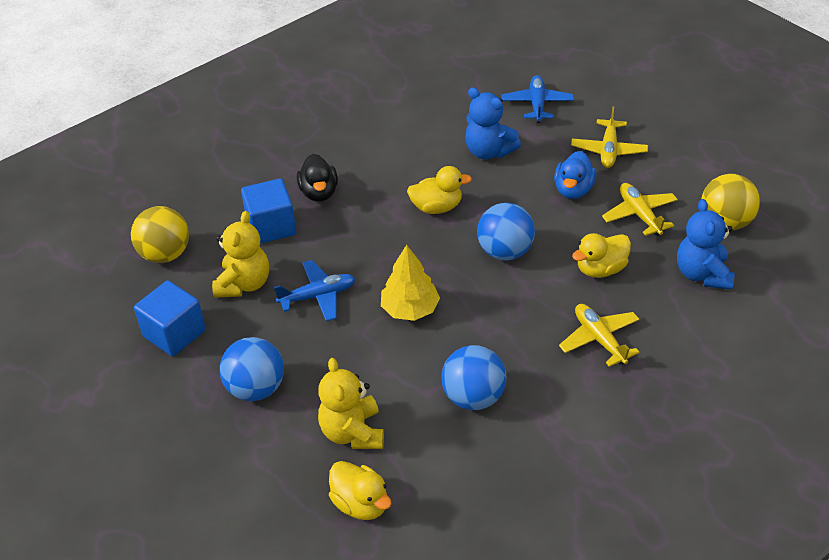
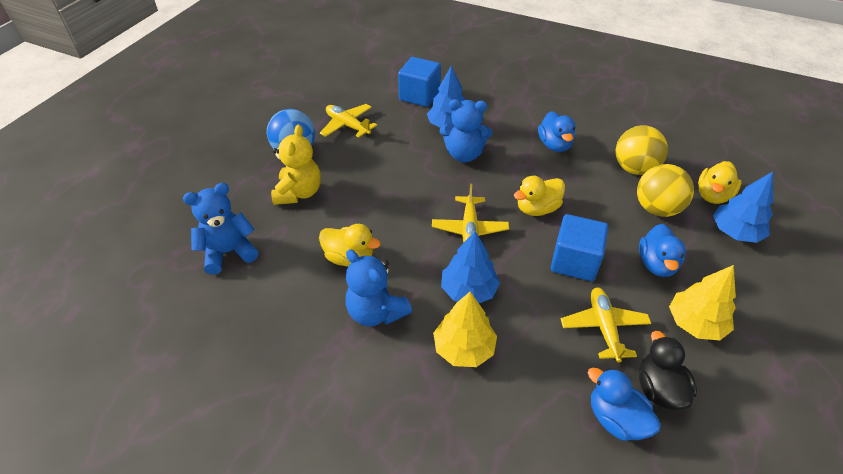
blue ball: [220,337,284,401] [442,345,506,410] [477,203,535,261] = 3 -> [267,109,315,149] = 1
blue duck: [554,151,597,199] = 1 -> [538,111,576,152] [588,368,661,441] [639,224,686,277] = 3
blue plane: [274,260,356,321] [502,75,574,123] = 2 -> none = 0
blue teddy bear: [465,87,521,159] [677,199,735,290] = 2 -> [183,183,258,275] [345,249,412,326] [440,99,492,162] = 3
blue tree: none = 0 -> [427,65,465,128] [441,231,500,303] [713,172,773,243] = 3
yellow teddy bear: [212,211,269,298] [318,358,384,449] = 2 -> [271,125,321,205] = 1
yellow tree: [381,245,440,321] = 1 -> [433,291,497,367] [669,265,736,340] = 2

